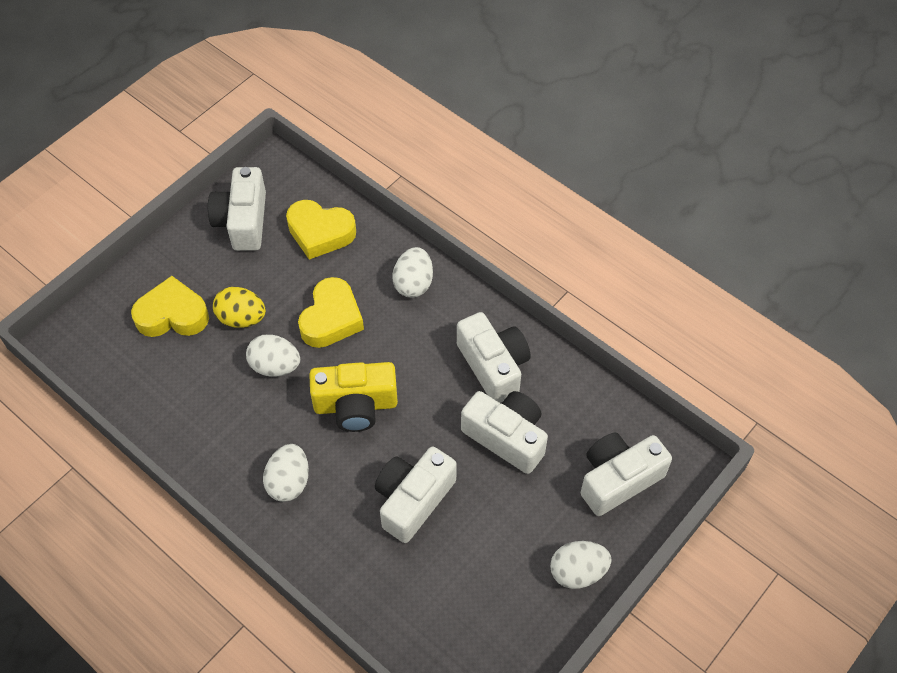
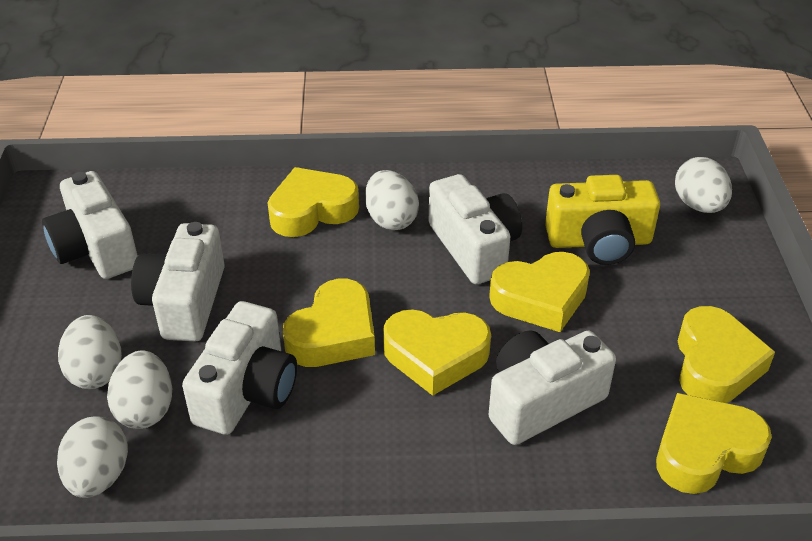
white egg: [246,334,300,376] [263,444,309,502] [393,247,433,298] [550,541,612,589] = 4 -> [57,416,128,498] [58,315,122,389] [107,350,172,429] [365,170,419,230] [675,157,732,213] = 5
yellow egg: [213,287,266,328] = 1 -> none = 0
yellow heart: [131,276,209,337] [286,200,356,260] [298,277,364,348] = 3 -> [268,167,359,237] [283,278,375,367] [383,309,491,396] [489,252,590,332] [656,393,772,494] [678,306,775,403] = 6

